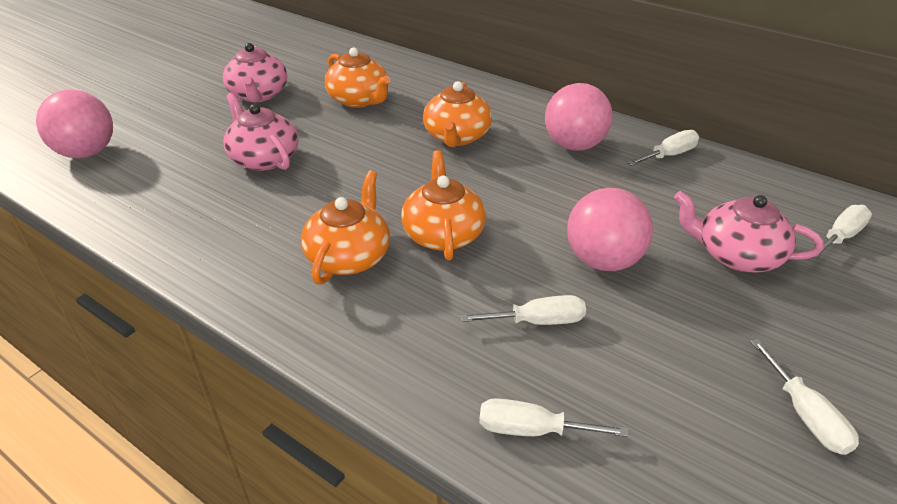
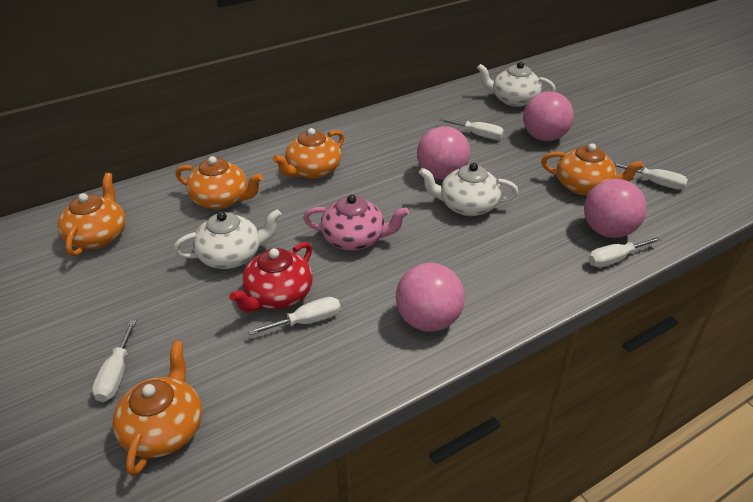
orange teapot: [301,171,390,285] [325,47,391,108] [401,150,486,260] [423,81,492,147] = 4 -> [57,173,126,256] [112,341,202,476] [175,156,263,209] [273,128,344,179] [541,143,644,195] = 5
pink ball: [36,90,113,158] [545,83,612,151] [567,188,653,271] = 3 -> [396,263,465,332] [417,126,470,180] [523,91,574,141] [584,179,647,238] = 4
pink teapot: [223,43,287,102] [223,92,299,171] [674,191,824,272] = 3 -> [303,195,409,250] = 1
red teapot: none = 0 -> [229,242,313,312] = 1
white teapot: none = 0 -> [174,209,282,269] [419,163,519,216] [477,62,556,107] = 3

